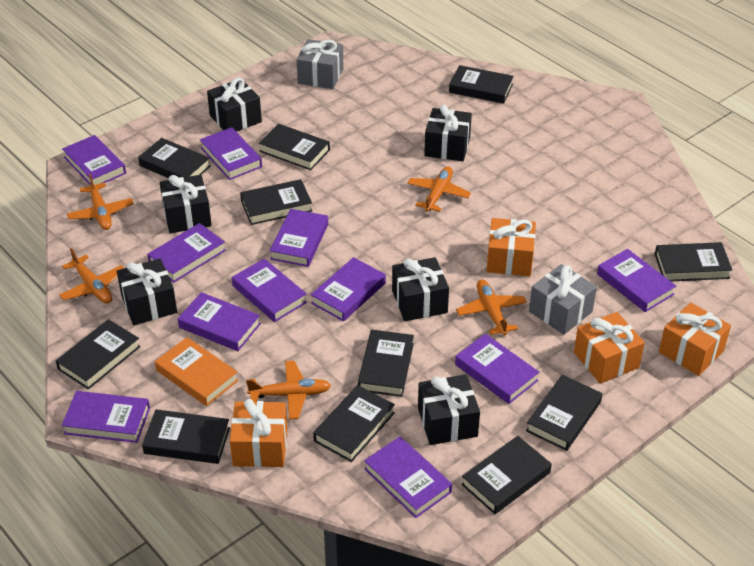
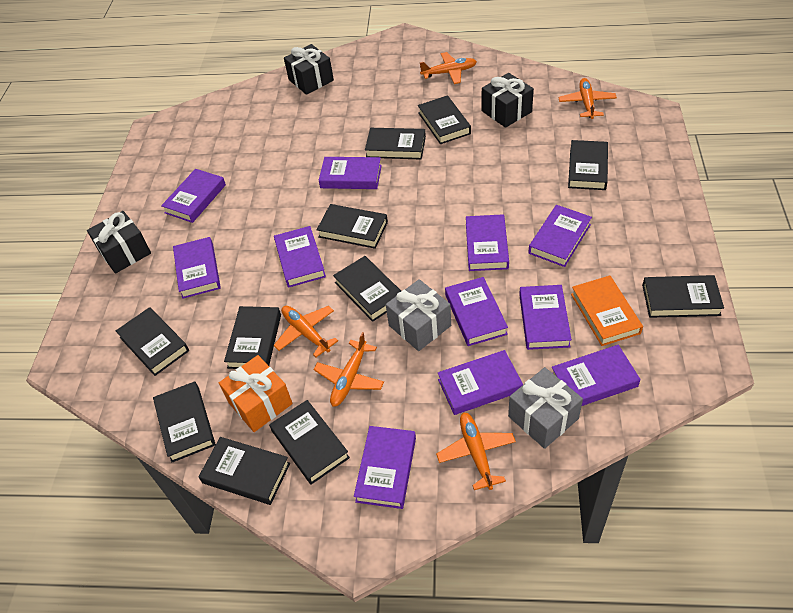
black gift: [117,259,177,325] [160,175,212,233] [207,77,262,132] [392,257,449,321] [418,374,480,445] [424,105,472,161] = 6 -> [87,211,151,274] [284,44,334,95] [482,73,534,128] = 3
orange gift: [230,399,288,467] [486,218,536,277] [574,312,645,384] [659,302,731,376] = 4 -> [219,355,293,432] = 1

